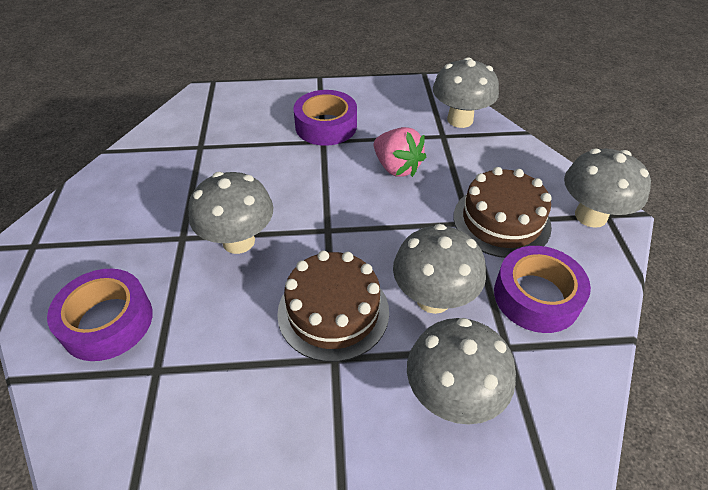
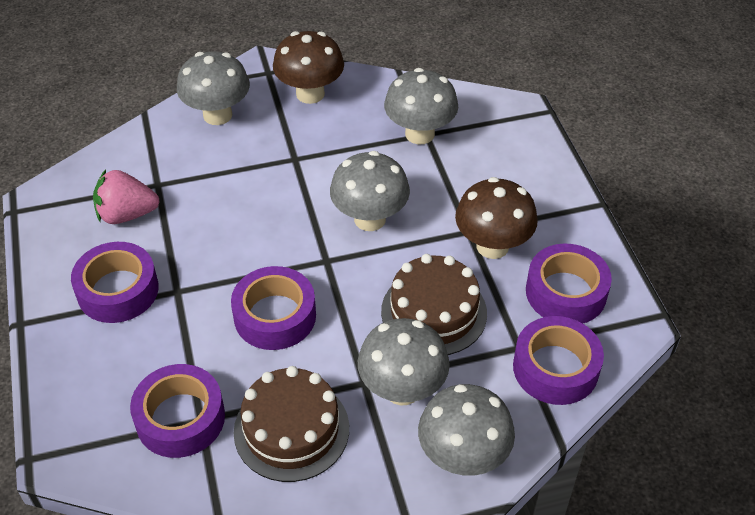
brown mushroom: none = 0 -> [273,31,344,104] [455,177,538,259] = 2
purple tape: [47,269,153,361] [293,90,357,146] [494,246,591,333] = 3 -> [71,242,159,323] [130,364,225,458] [231,266,316,350] [513,316,604,405] [526,244,612,323] = 5

